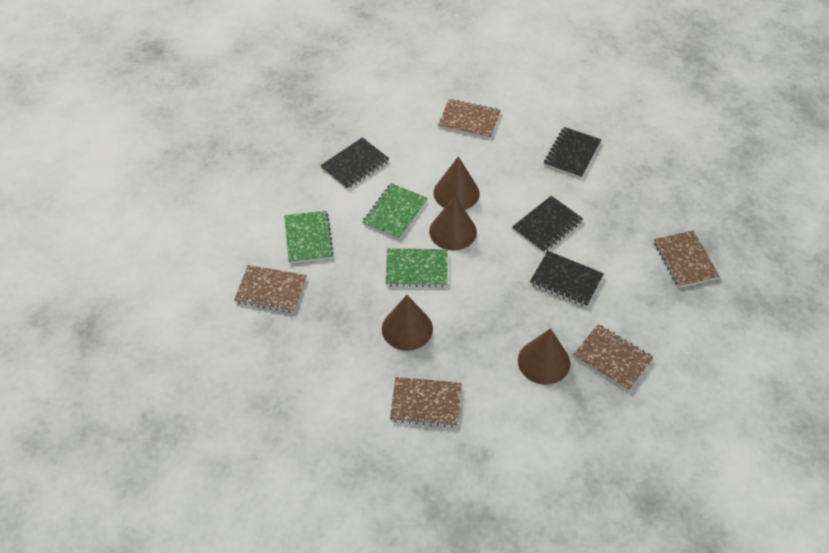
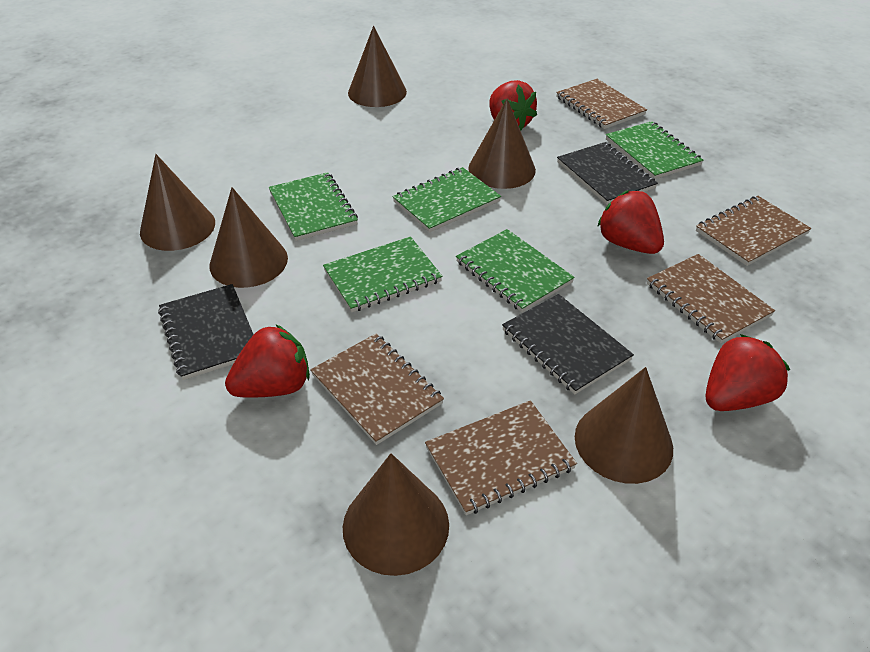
black notebook: [320,137,389,190] [512,196,583,253] [530,251,604,307] [544,127,601,178] = 4 -> [158,284,254,380] [502,294,634,394] [557,142,658,205] = 3
brown cone: [382,295,433,351] [429,196,477,251] [433,156,480,210] [518,328,570,385] = 4 -> [140,154,215,251] [209,187,288,288] [343,453,449,576] [348,26,407,107] [468,98,536,189] [575,367,673,484] = 6
green notebook: [284,211,334,263] [363,183,427,240] [386,248,448,287] = 3 -> [269,172,358,241] [323,236,442,312] [393,167,501,232] [456,229,575,312] [606,121,704,179] = 5
red strawberry: none = 0 -> [225,324,310,398] [489,80,537,131] [597,190,664,254] [705,334,790,411] = 4

